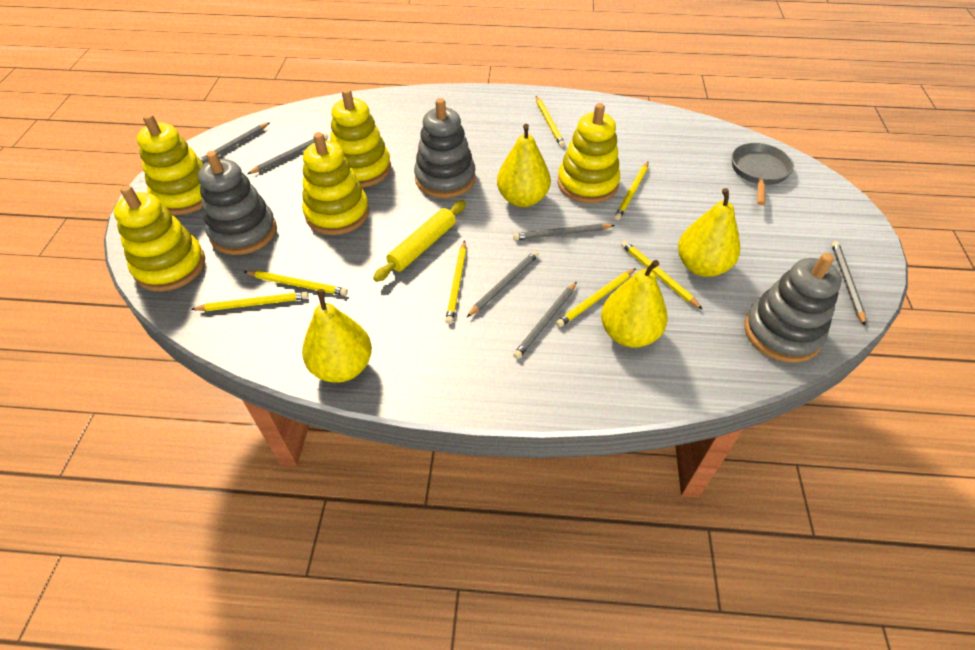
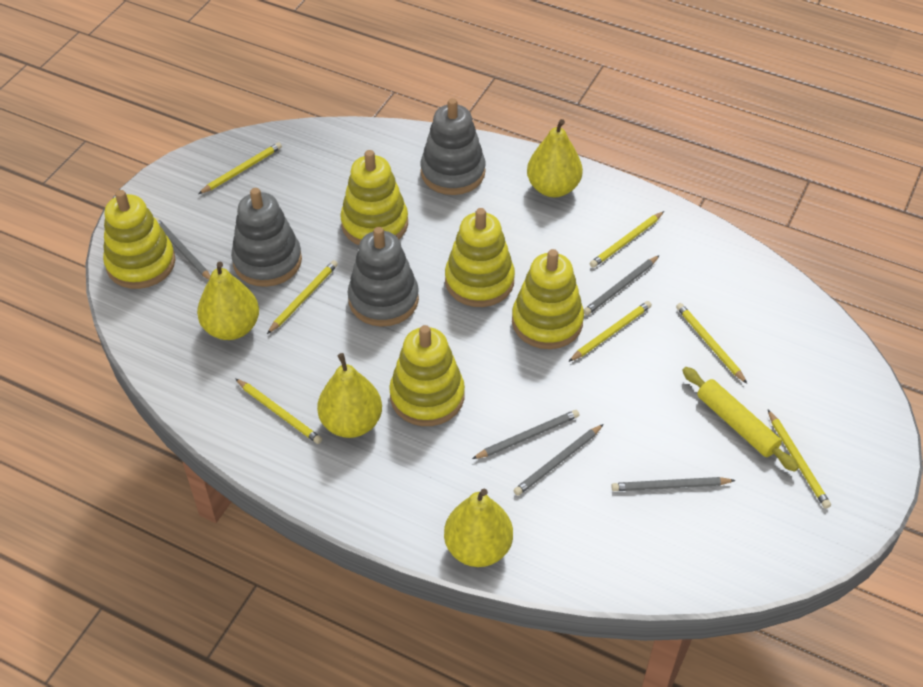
grey pan: [732,143,794,205] = 1 -> none = 0
grey pencil: [199,122,270,163] [247,133,329,174] [467,251,539,317] [513,223,615,240] [513,282,577,359] [832,241,866,326] = 6 -> [155,218,210,280] [472,410,579,459] [513,424,604,496] [584,255,660,315] [611,477,736,491] = 5

